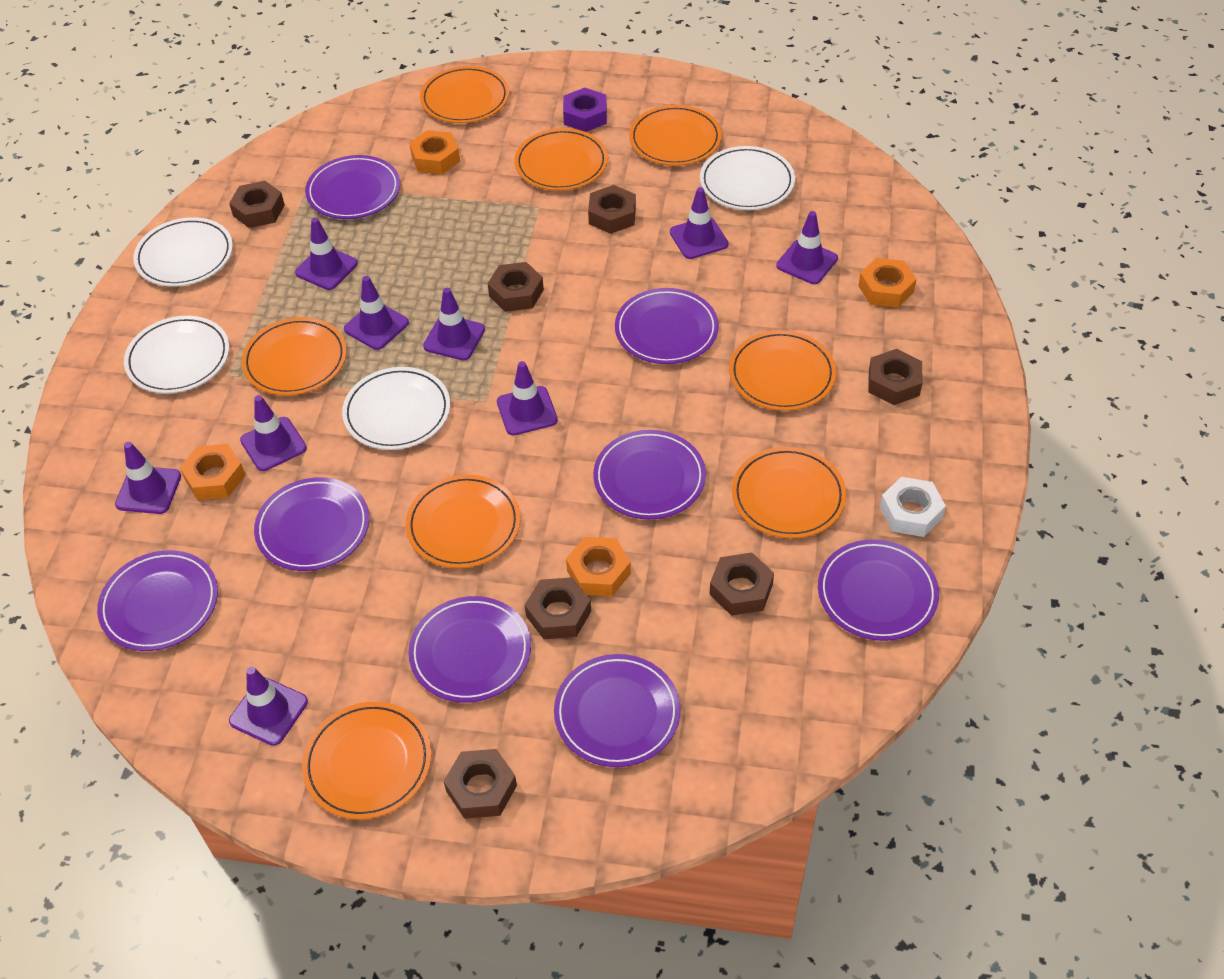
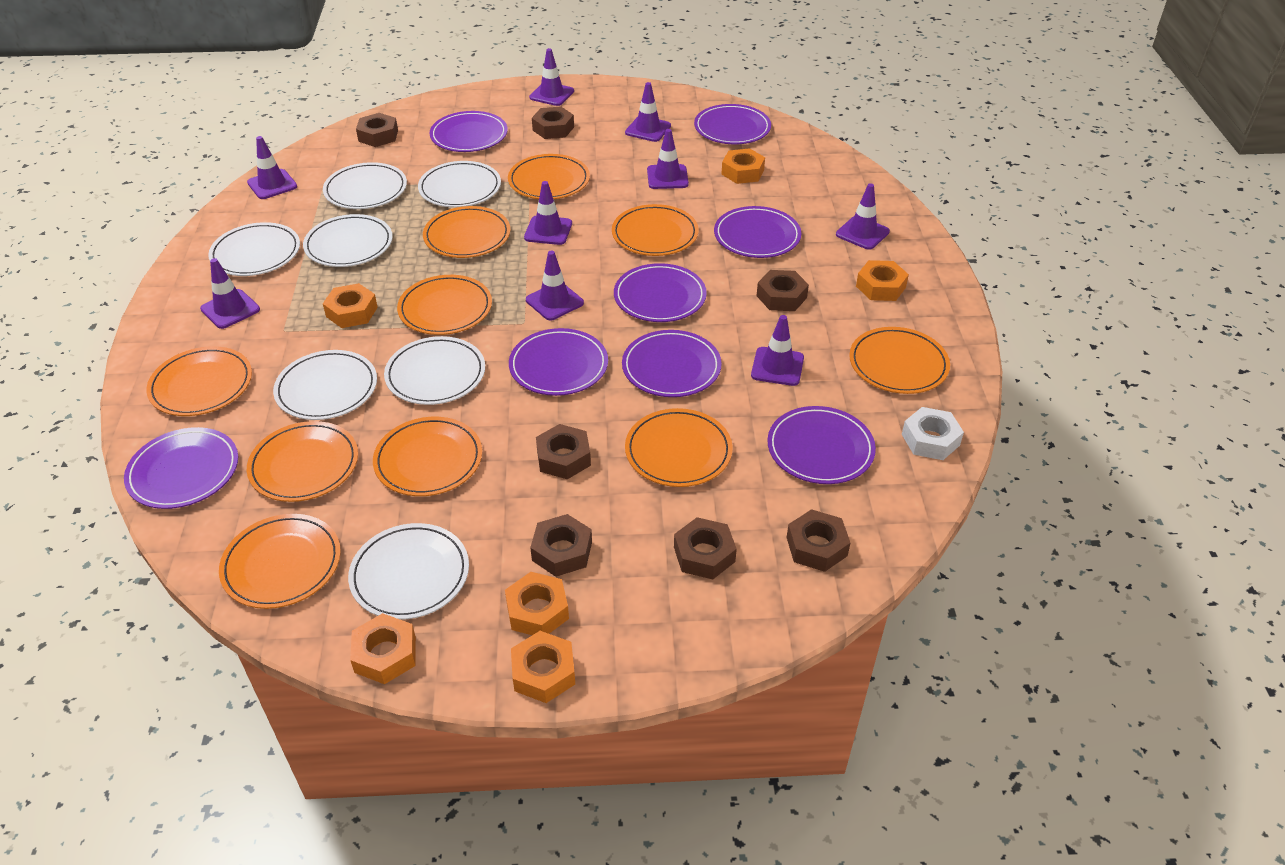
orange nut: [180,444,246,500] [409,130,460,174] [566,537,631,597] [858,258,917,308] = 4 -> [323,283,378,328] [350,613,416,684] [505,572,569,635] [511,631,575,703] [721,148,765,184] [856,260,909,301] = 6
orange plate: [241,317,347,396] [302,702,431,819] [406,474,521,568] [420,66,509,123] [515,128,608,191] [629,105,722,166] [729,330,836,411] [732,447,846,538] = 8 -> [146,346,252,416] [219,514,341,609] [247,421,358,502] [373,417,482,496] [397,275,492,335] [423,206,510,258] [508,154,590,199] [612,204,699,256] [625,408,733,487] [849,327,950,394] = 10
purple nut: [563,88,607,132] = 1 -> none = 0
white plate: [124,316,229,394] [133,217,233,287] [342,367,450,450] [700,146,795,210] = 4 -> [208,222,300,276] [273,350,377,420] [303,214,393,267] [323,162,407,209] [348,523,469,620] [384,336,485,405] [418,161,501,207] = 7

